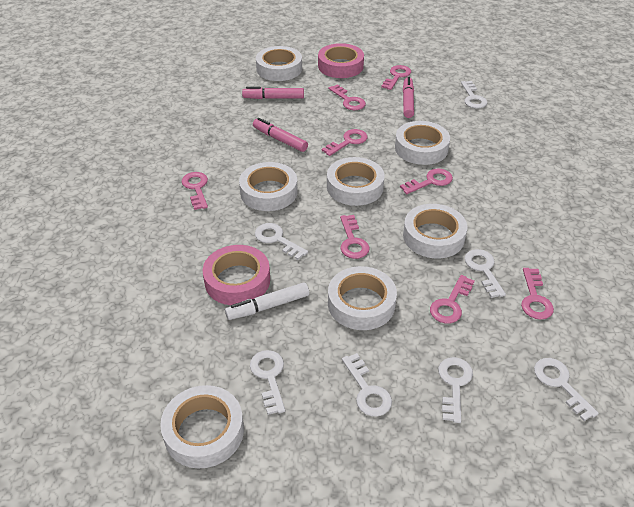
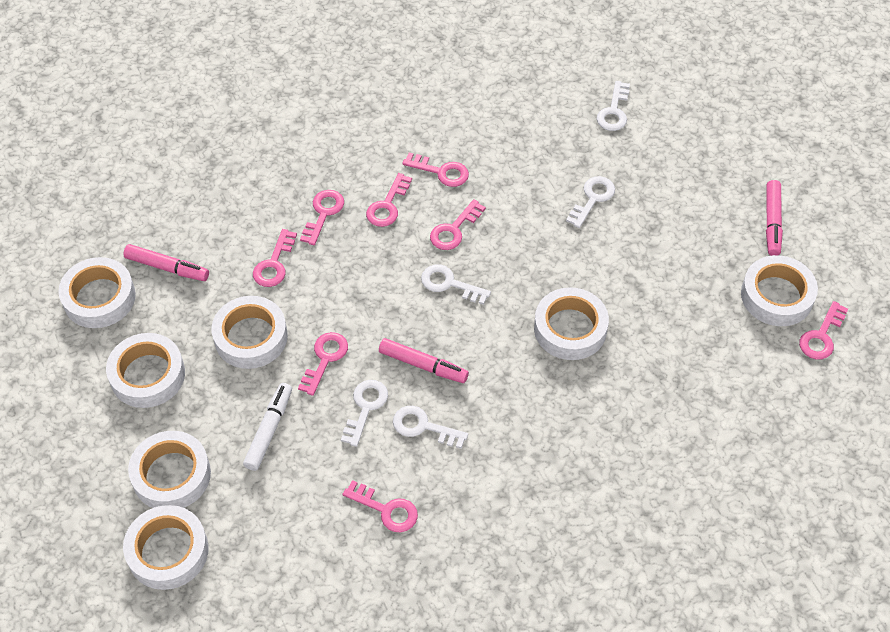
pink tape: [203,245,270,305] [318,43,364,78] = 2 -> none = 0
white key: [250,350,285,415] [255,223,308,260] [342,353,392,417] [438,357,473,423] [461,81,487,109] [465,249,506,298] [534,358,599,421] = 7 -> [341,380,388,447] [393,406,468,449] [421,264,491,305] [566,176,615,228] [597,81,630,131] = 5

